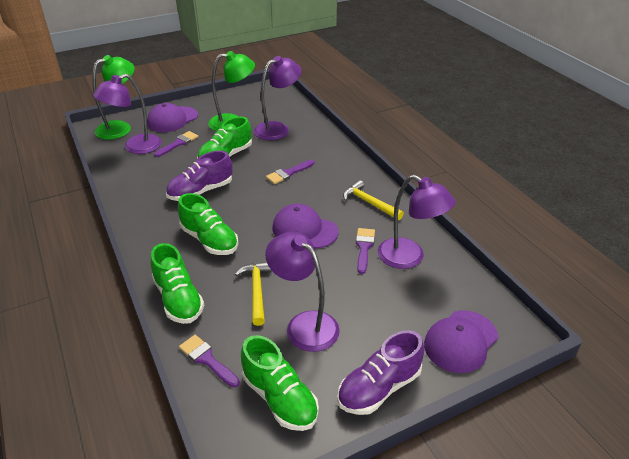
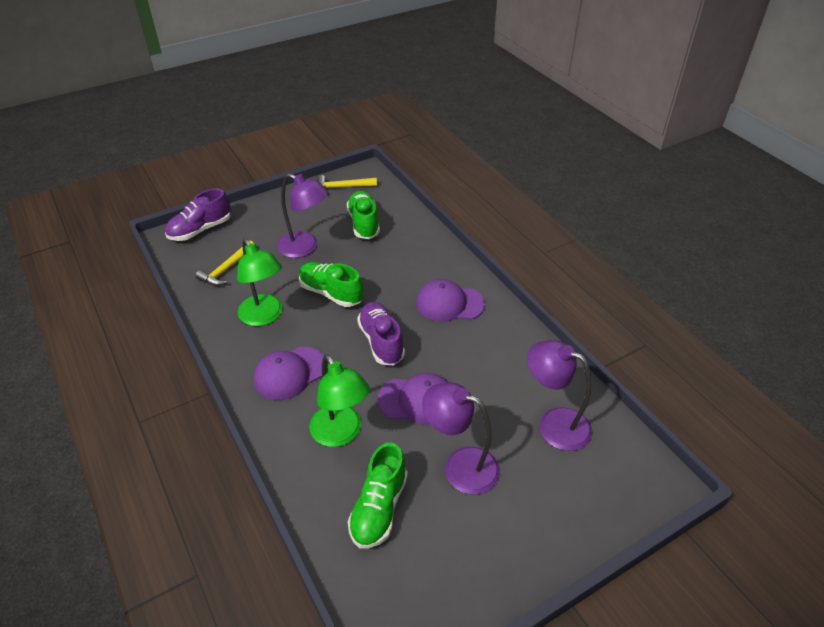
green shoe: [151,243,204,324] [178,193,238,255] [197,117,252,159] [241,335,319,431] = 4 -> [299,262,363,307] [347,191,380,239] [348,443,408,549] = 3
purple brush: [154,131,199,157] [179,335,240,387] [266,160,314,184] [356,228,375,274] = 4 -> none = 0
purple lamp: [93,74,162,154] [254,56,301,140] [265,232,340,352] [378,175,456,269] = 4 -> [277,173,328,258] [422,382,500,495] [527,340,592,451] = 3

